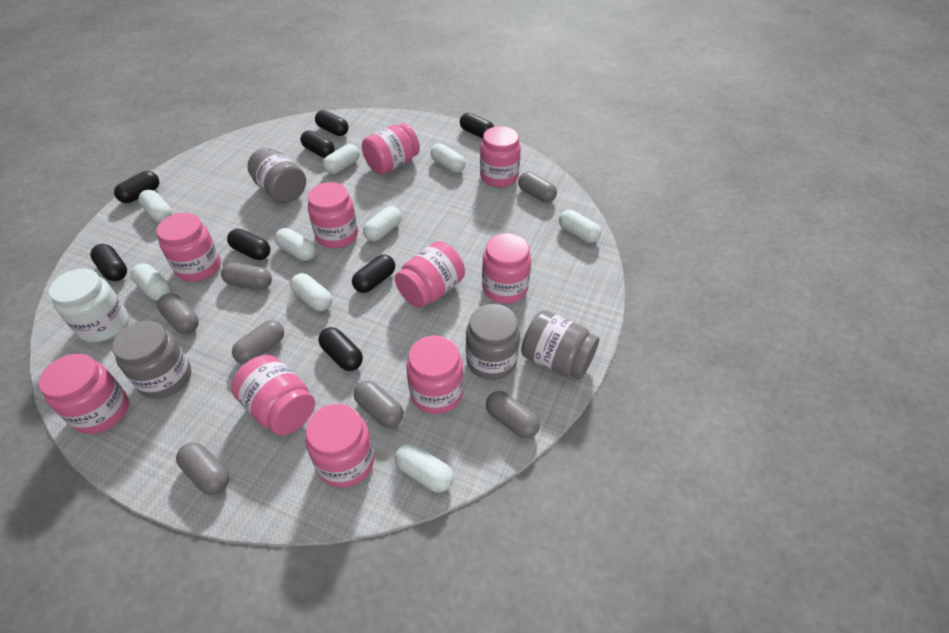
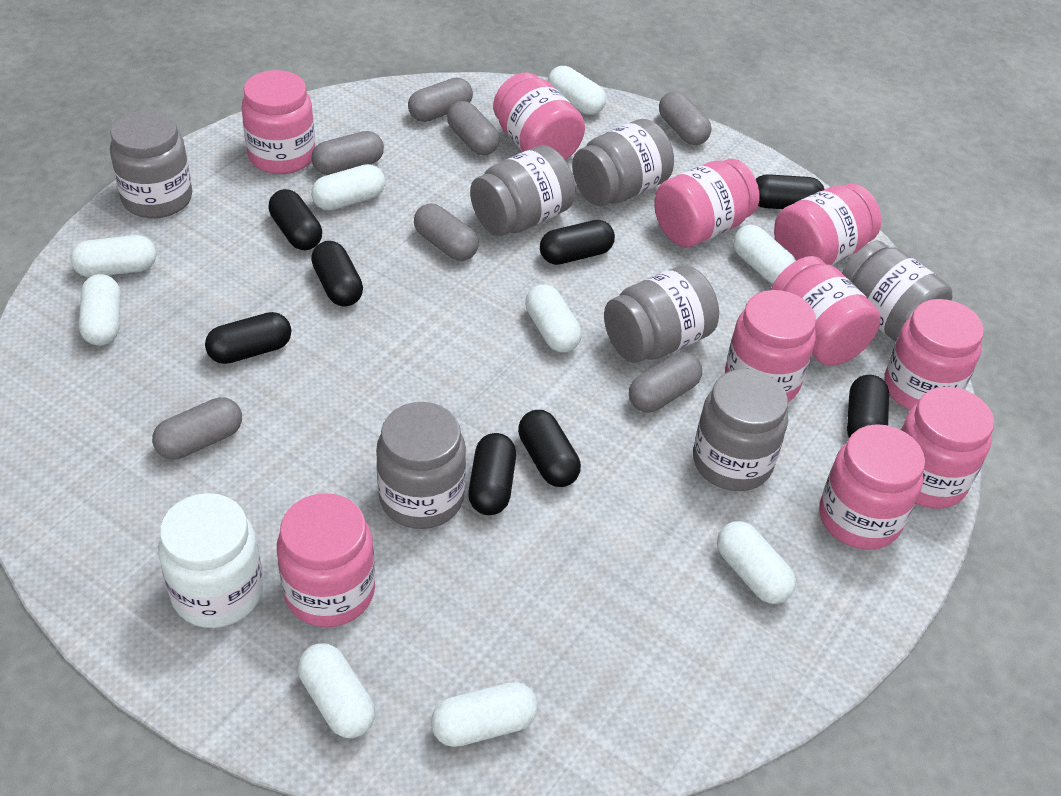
grey jar: [112,321,191,399] [247,148,306,203] [466,304,520,380] [521,310,599,379] = 4 -> [110,110,192,218] [376,402,466,529] [470,145,575,236] [572,119,674,206] [604,265,719,363] [693,369,788,491] [842,241,952,342] = 7

